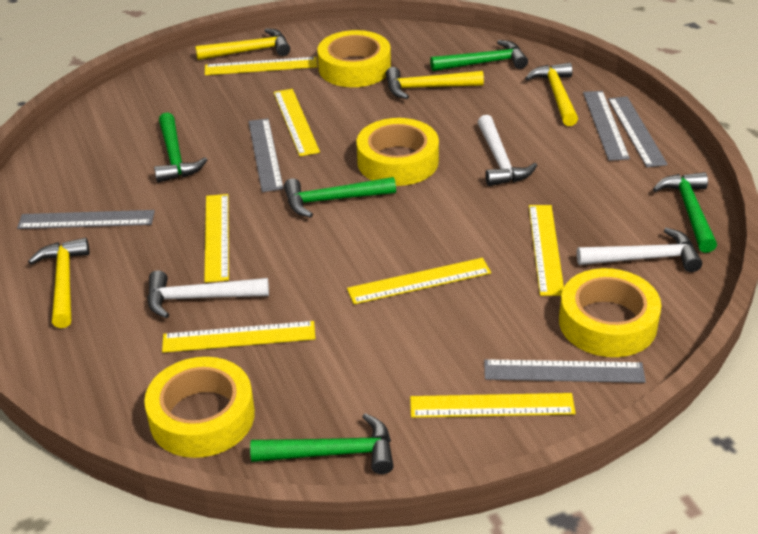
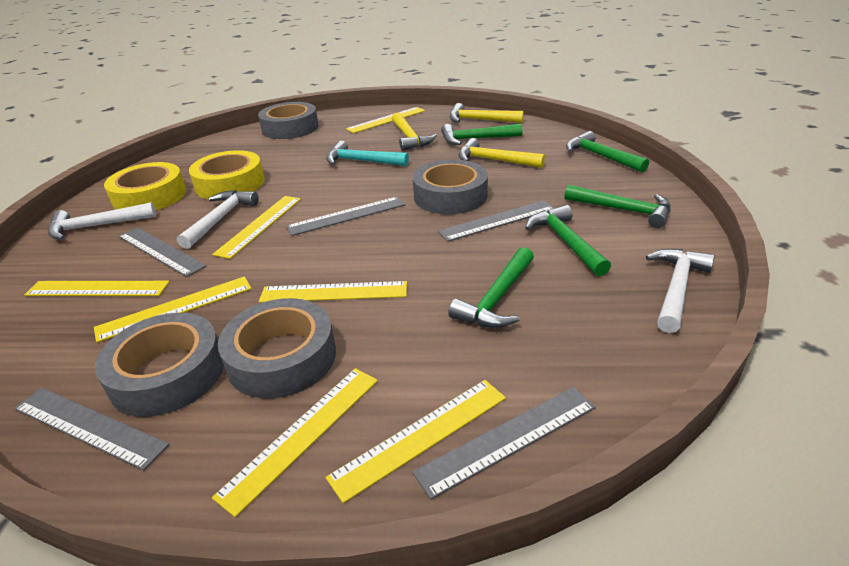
grey tape: none = 0 -> [95,313,224,417] [218,298,336,398] [258,102,319,139] [413,160,488,214] = 4
turquoise hammer: none = 0 -> [326,141,409,166] = 1
yellow hammer: [28,238,90,328] [195,28,290,60] [385,67,484,99] [525,63,578,126] = 4 -> [392,113,437,151] [450,103,524,123] [459,138,545,168] = 3
yellow tape: [144,357,255,458] [317,30,391,87] [357,118,439,186] [559,268,662,357] = 4 -> [104,162,186,211] [189,150,264,199] = 2

